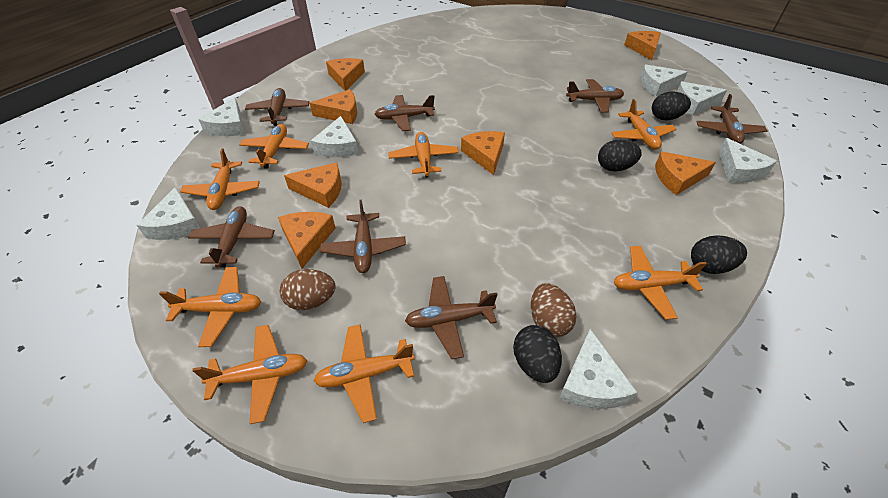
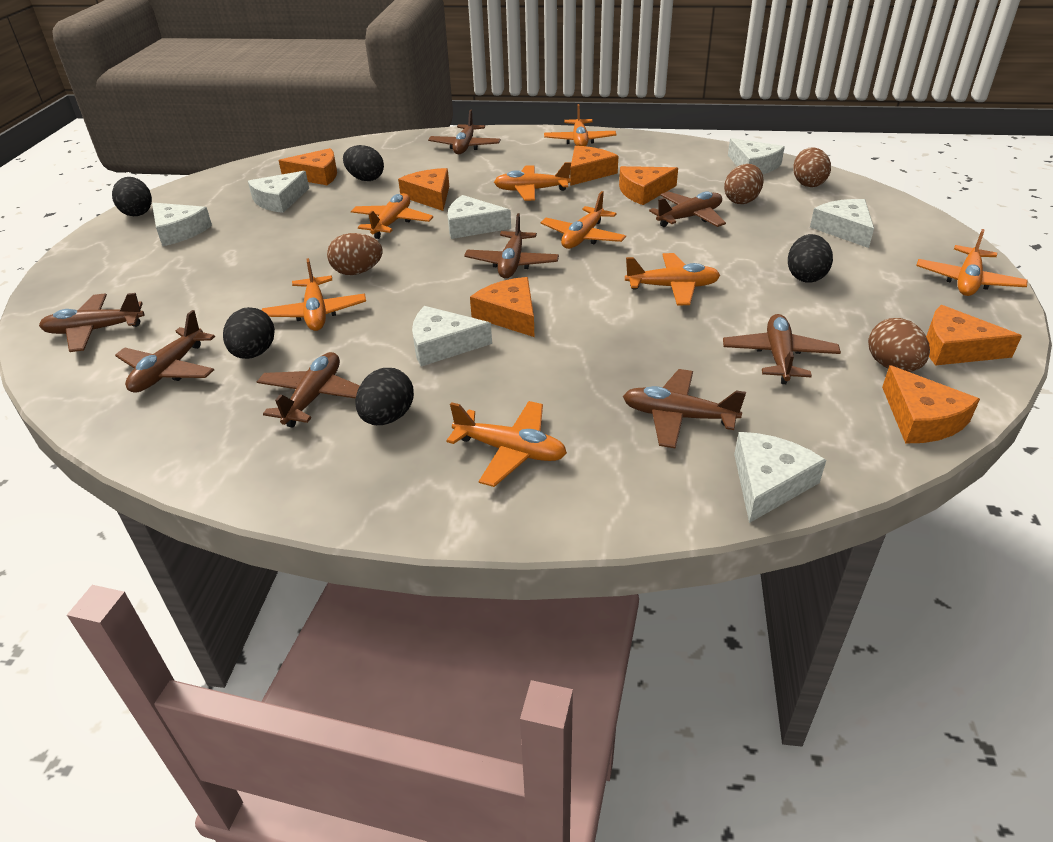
black egg: [513,325,562,383] [598,140,642,172] [652,91,691,121] [691,235,747,274] = 4 -> [112,177,152,216] [223,307,275,359] [343,145,384,181] [356,368,414,425] [788,234,833,283] = 5
brown egg: [280,269,336,310] [531,283,576,337] = 2 -> [327,233,383,275] [724,164,764,204] [793,147,831,187] [868,318,930,372] = 4
brown plane: [188,206,275,268] [245,88,309,126] [320,200,406,273] [375,95,435,131] [405,276,498,359] [566,79,624,113] [696,94,768,144] = 7 -> [39,293,144,352] [115,310,215,393] [257,352,360,427] [428,109,501,154] [464,213,559,278] [623,369,746,449] [649,191,726,227] [723,314,841,384] = 8

